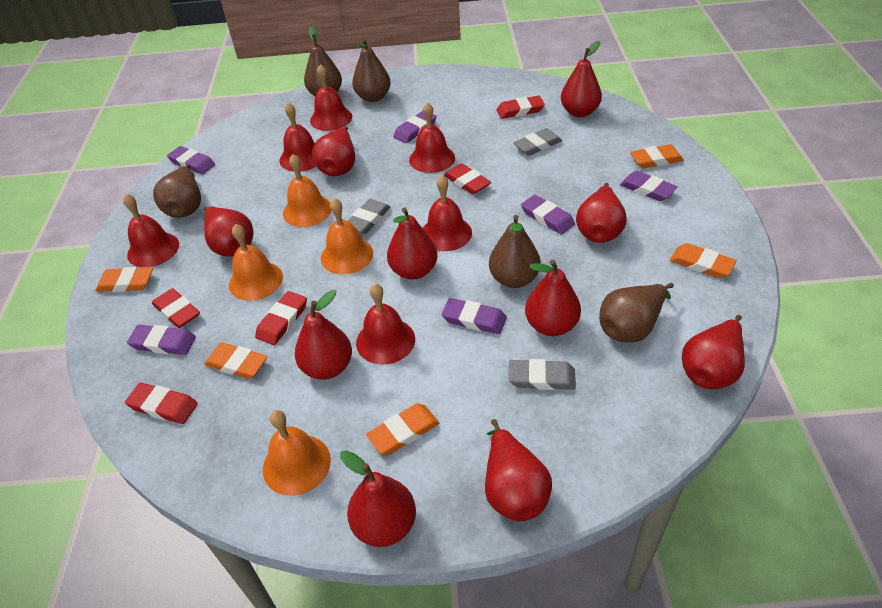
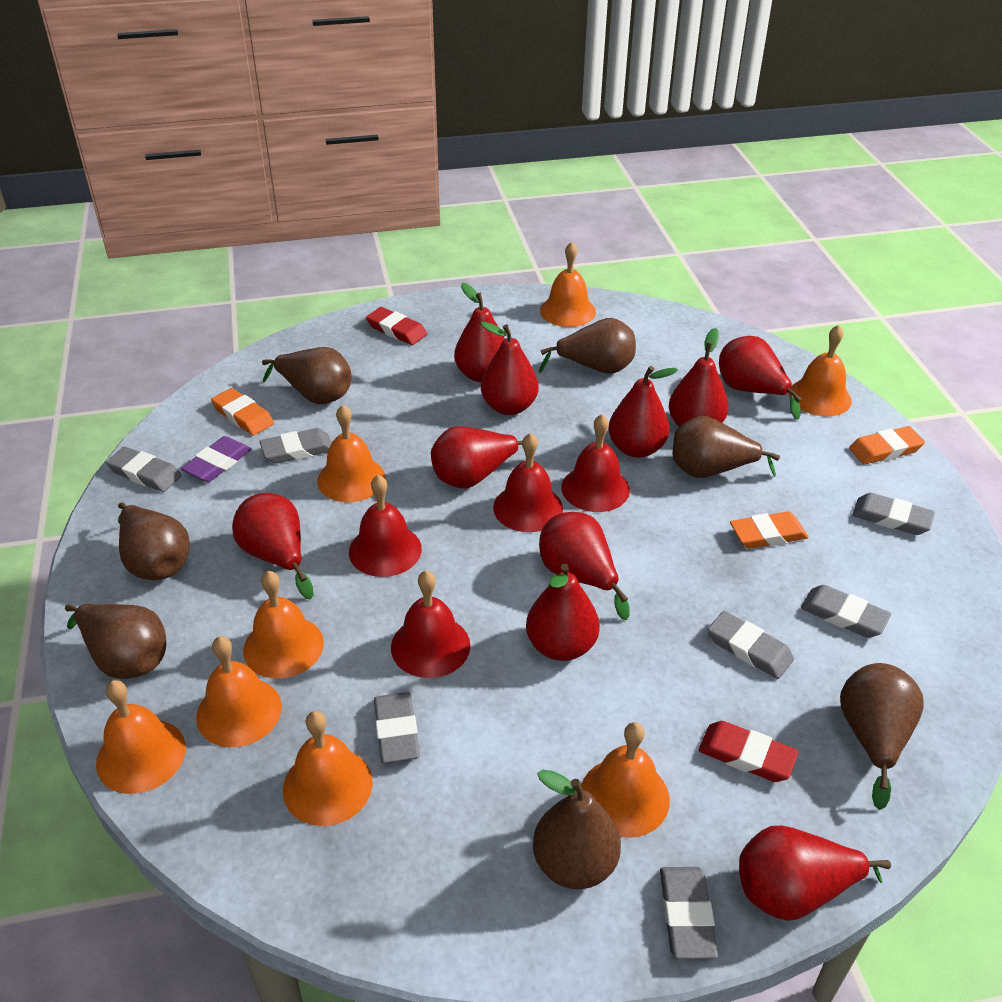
brown pear: [153,164,201,218] [304,26,342,96] [352,38,391,102] [489,215,541,288] [599,283,674,342] = 5 -> [65,604,166,679] [118,502,190,580] [262,347,352,404] [533,770,621,889] [539,318,636,374] [673,416,780,478] [840,663,924,810] = 7
grey eraser: [348,199,390,234] [508,359,576,390] [513,128,562,156] = 3 -> [106,447,182,492] [260,428,332,464] [374,692,420,763] [660,867,718,959] [707,611,794,679] [801,585,891,638] [852,493,935,535] = 7
orange bell: [229,224,283,301] [263,410,331,496] [283,154,332,227] [321,198,373,274] = 4 -> [96,680,186,794] [196,636,282,748] [243,571,324,679] [283,711,372,826] [317,405,385,502] [540,242,596,327] [581,722,670,838] [789,325,852,416] = 8
orange eraser: [95,267,153,292] [204,342,267,379] [366,404,439,455] [630,144,684,168] [670,243,737,278] = 5 -> [211,388,274,436] [730,511,809,548] [849,426,925,464] = 3
purple eraser: [127,325,196,355] [167,146,215,175] [393,111,437,143] [441,298,507,334] [521,195,575,235] [620,171,678,201] = 6 -> [181,436,251,482] = 1
red bell: [123,194,179,268] [279,102,316,172] [310,64,352,131] [356,284,415,364] [409,102,455,173] [423,176,472,251] = 6 -> [349,475,422,577] [391,570,470,678] [493,433,563,532] [561,414,630,512] = 4
red eraser: [125,383,198,424] [152,288,200,328] [255,291,307,345] [444,163,491,194] [497,96,545,119] = 5 -> [366,307,427,345] [698,721,799,782] = 2

